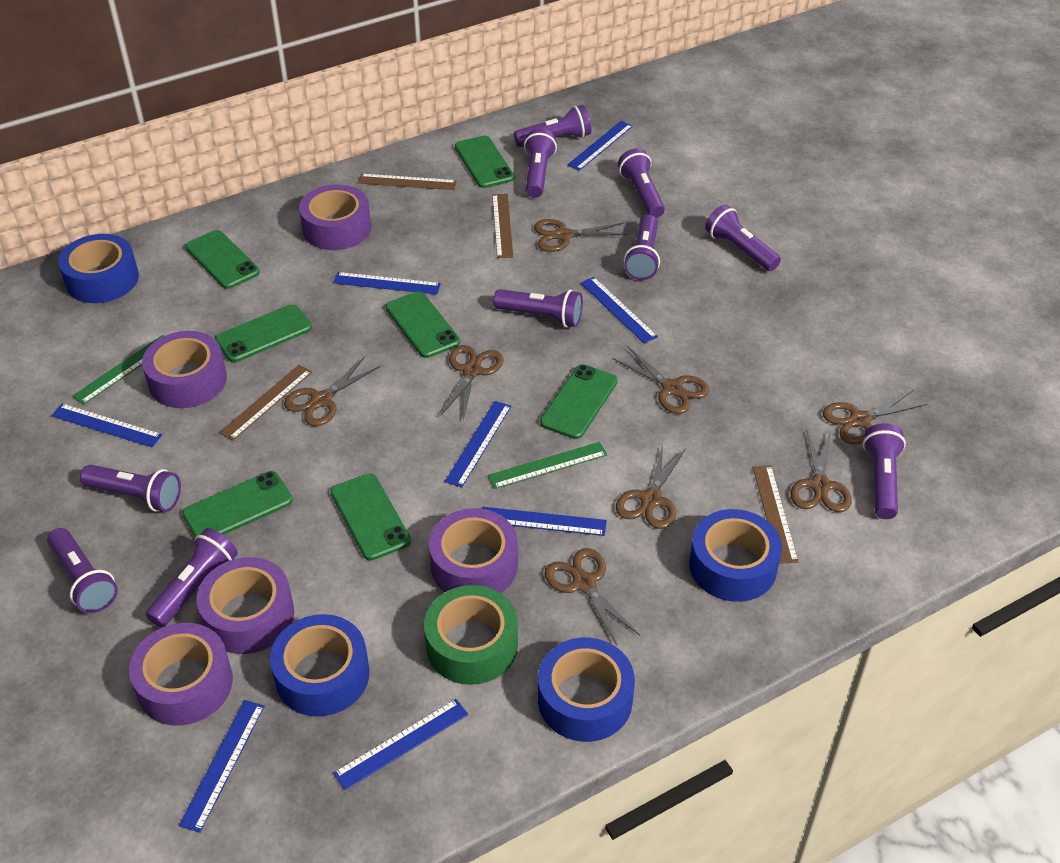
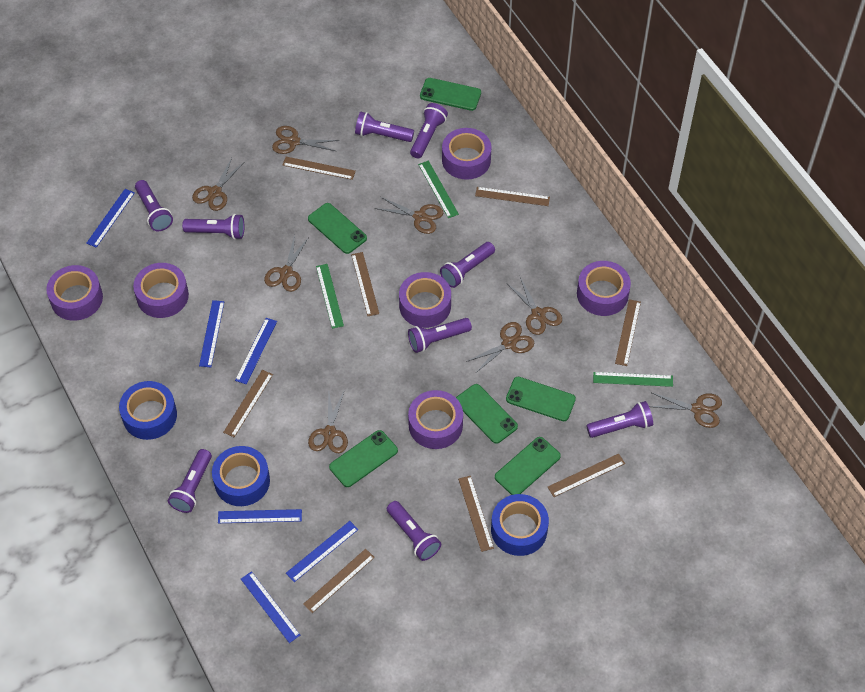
blue ruler: [51,403,162,448] [179,700,265,833] [333,272,441,295] [333,699,468,790] [445,401,511,488] [482,507,607,536] [567,121,633,171] [580,277,658,344] = 8 -> [86,189,135,248] [199,300,224,367] [218,509,302,523] [235,318,277,384] [241,571,300,643] [286,521,358,582] = 6
blue tape: [58,234,139,303] [270,614,369,717] [538,638,635,742] [689,509,782,602] = 4 -> [119,381,177,440] [212,446,270,506] [491,494,549,556] = 3
brown ruler: [219,365,312,440] [358,174,457,190] [492,194,513,258] [753,465,799,564] = 4 -> [223,370,273,437] [282,157,356,180] [303,549,375,613] [351,252,379,316] [458,476,494,552] [475,187,550,206] [548,454,625,497] [615,299,641,366] = 8
green phone: [182,471,293,537] [185,230,260,289] [215,304,312,362] [331,473,411,560] [385,291,460,358] [455,136,514,188] [540,364,618,439] = 7 -> [308,203,367,254] [329,430,398,487] [420,78,481,111] [456,384,518,444] [495,437,561,495] [506,377,576,421] = 6
green ruler: [72,335,163,405] [488,442,607,489] = 2 -> [316,264,344,329] [418,160,459,218] [593,372,673,387] = 3
green tape: [424,585,518,685] = 1 -> none = 0
purple flashlight: [47,528,118,613] [80,465,181,512] [146,528,238,628] [493,289,583,327] [514,105,591,147] [524,128,557,198] [618,148,665,218] [624,215,660,280] [705,205,781,271] [863,423,906,519] = 10 -> [135,180,173,231] [168,449,212,513] [182,214,244,240] [355,111,414,142] [387,501,441,561] [408,318,472,353] [410,103,448,158] [440,242,495,288] [586,401,653,438] = 9
purple tape: [129,623,233,726] [142,331,227,408] [196,557,294,654] [299,185,371,250] [429,508,518,593] = 5 -> [46,265,103,321] [133,263,189,318] [399,272,451,328] [408,390,463,449] [442,128,492,180] [577,261,631,316] = 6

